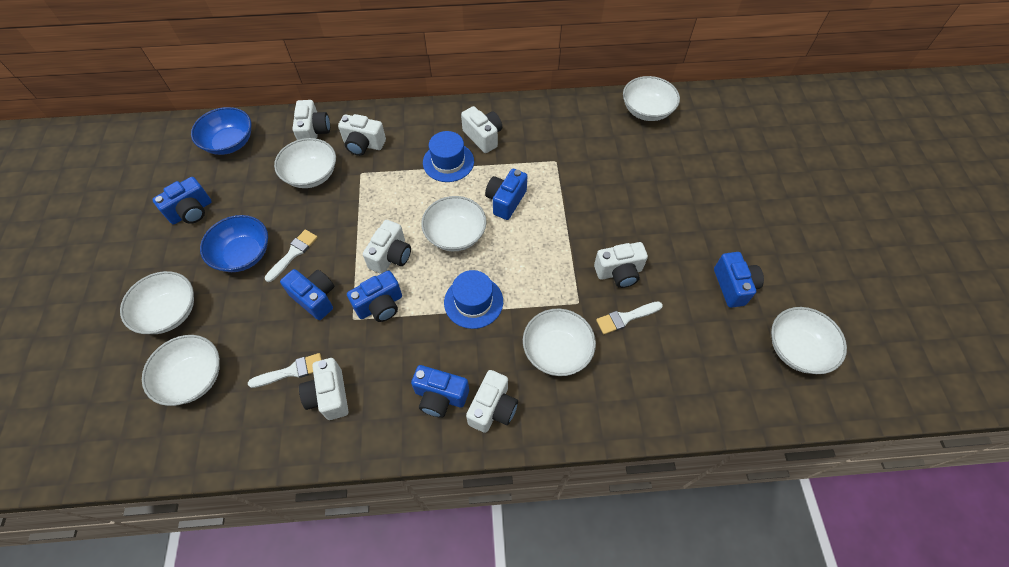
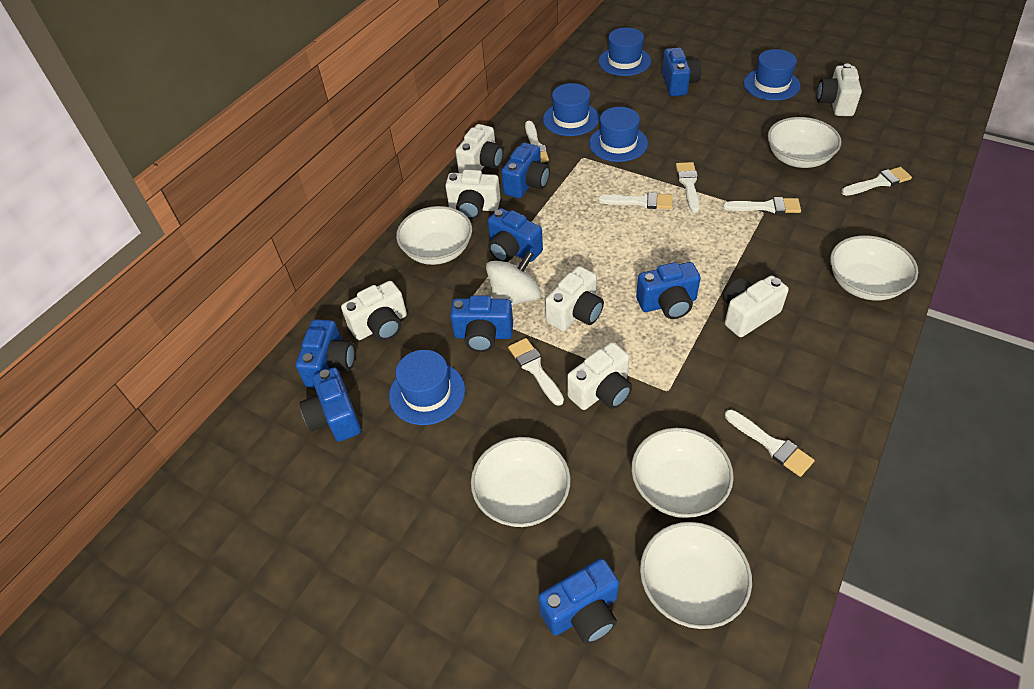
blue bowl: [191,107,251,155] [200,215,268,272] = 2 -> none = 0
blue camera: [152,177,212,224] [280,269,334,320] [347,270,402,322] [411,365,469,418] [485,169,528,220] [714,252,764,308] = 6 -> [296,319,355,388] [299,367,361,442] [450,296,513,352] [488,208,543,262] [501,143,550,198] [538,558,619,644] [636,262,701,319] [662,48,701,96] = 8
blue hat: [423,131,474,182] [444,270,503,329] = 2 -> [389,350,465,425] [543,83,599,136] [589,107,648,162] [598,27,651,76] [743,49,801,101] = 5
white bowl: [120,271,194,334] [142,335,220,406] [274,138,336,188] [421,196,487,251] [523,309,596,376] [623,76,680,121] [771,307,847,374] = 7 -> [396,206,472,265] [471,437,571,527] [631,428,734,518] [640,522,752,629] [768,117,841,168] [830,235,918,301] = 6
white brush: [248,353,322,388] [265,229,318,282] [596,301,663,334] = 3 -> [508,338,564,406] [525,121,549,163] [598,192,672,209] [676,162,700,213] [723,197,801,214] [725,409,815,477] [841,167,912,196] = 7
white spinning top: none = 0 -> [486,251,542,306] = 1

